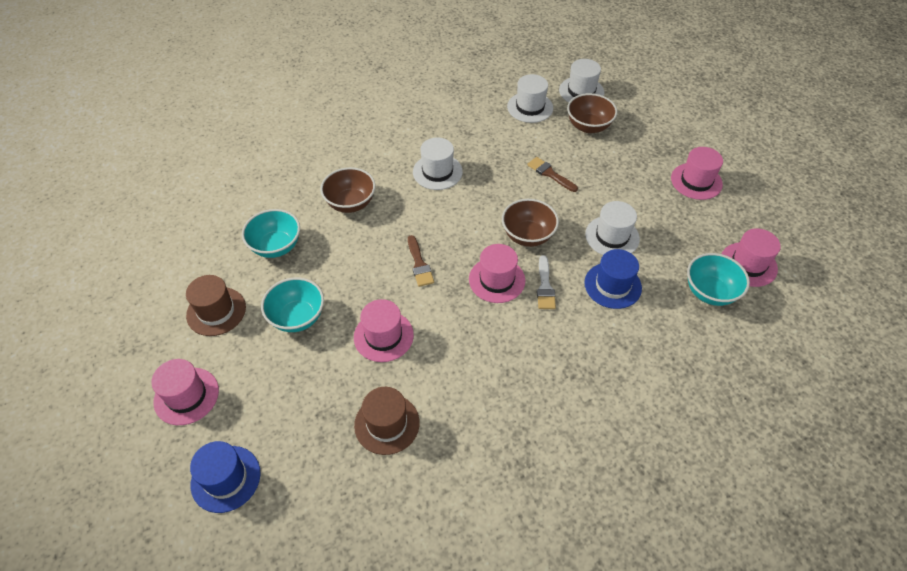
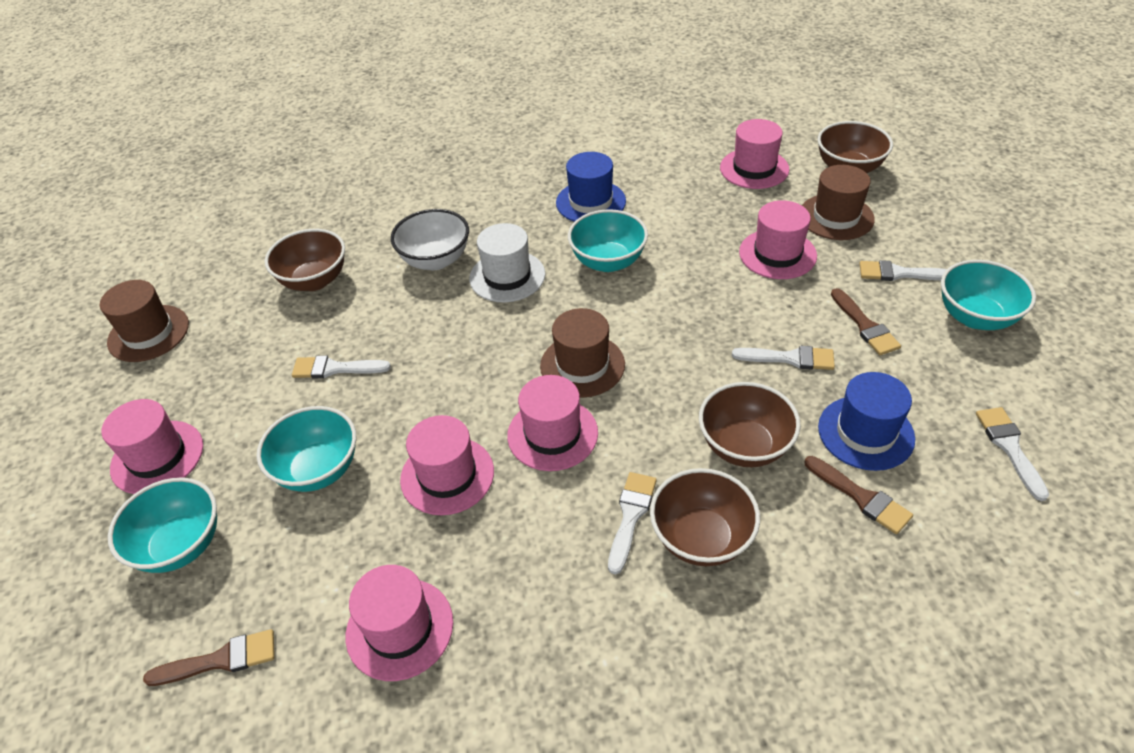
brown bowl: [320,167,375,213] [502,199,559,247] [567,93,617,133] = 3 -> [265,229,345,291] [650,468,760,566] [699,382,801,467] [817,121,893,173] = 4
brown brush: [408,235,434,287] [527,157,578,192] = 2 -> [143,629,275,686] [805,456,913,534] [831,288,901,355] = 3
brown hat: [186,275,246,336] [354,387,420,455] = 2 -> [100,280,189,362] [540,308,625,398] [802,165,875,240] = 3
pink hat: [151,359,219,425] [354,299,414,362] [469,244,525,303] [671,147,723,200] [722,228,781,287] = 5 -> [102,399,203,494] [346,565,453,681] [400,415,494,515] [507,375,598,471] [720,119,789,189] [739,200,817,279] = 6
turquoise bowl: [242,209,300,258] [261,277,324,332] [687,253,750,306] = 3 -> [108,477,217,573] [257,406,356,492] [568,209,648,272] [941,260,1036,330] = 4
white bowl: none = 0 -> [391,209,469,270] = 1
white brush: [537,255,556,309] = 1 -> [292,355,391,378] [608,472,657,574] [732,346,835,370] [859,260,947,281] [976,407,1049,501] = 5
white hat: [413,137,463,190] [507,74,553,123] [559,59,604,102] [585,201,640,255] = 4 -> [469,223,545,302] = 1

